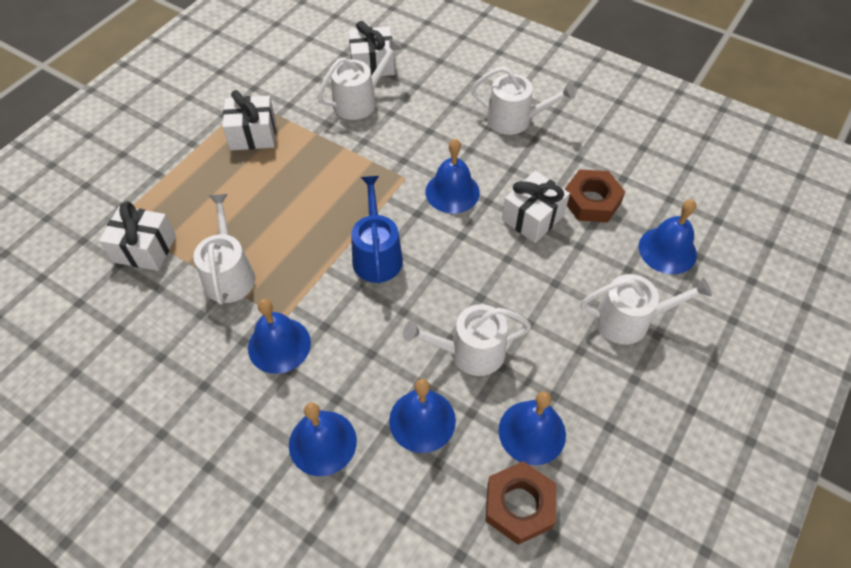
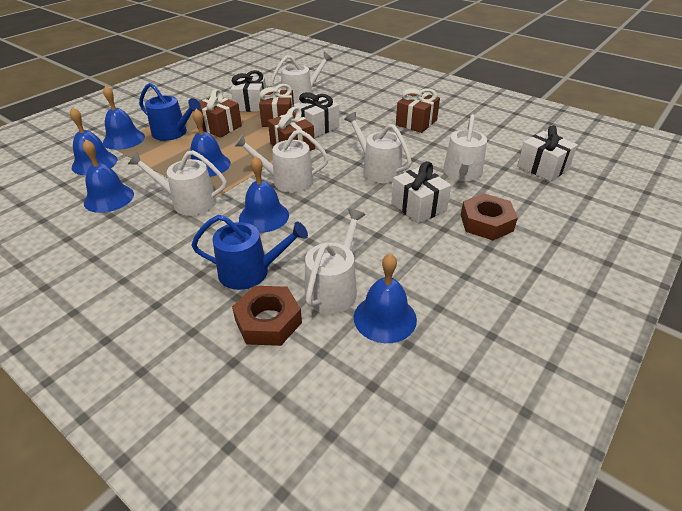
blue watering can: [351,176,403,283] = 1 -> [139,83,201,141] [191,215,308,290] = 2
brown gift: none = 0 -> [193,89,242,138] [259,84,294,127] [268,107,315,151] [396,88,440,133] = 4
white watering can: [193,194,255,305] [317,39,402,120] [403,304,531,376] [471,67,575,135] [581,274,712,345] = 5 -> [128,150,227,216] [234,129,329,193] [270,52,332,104] [305,209,366,314] [344,112,412,183] [443,114,487,181] = 6

